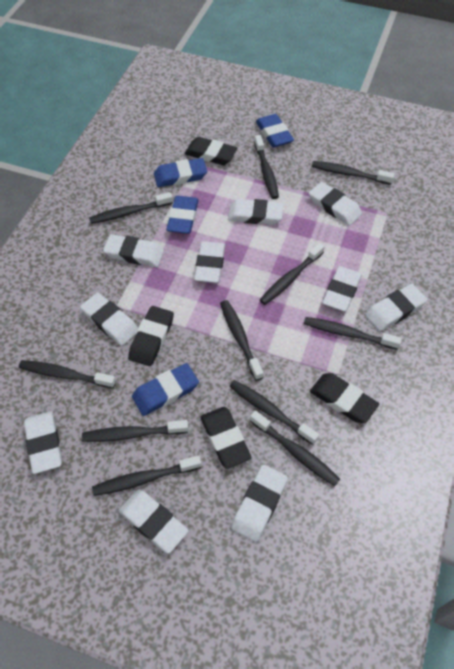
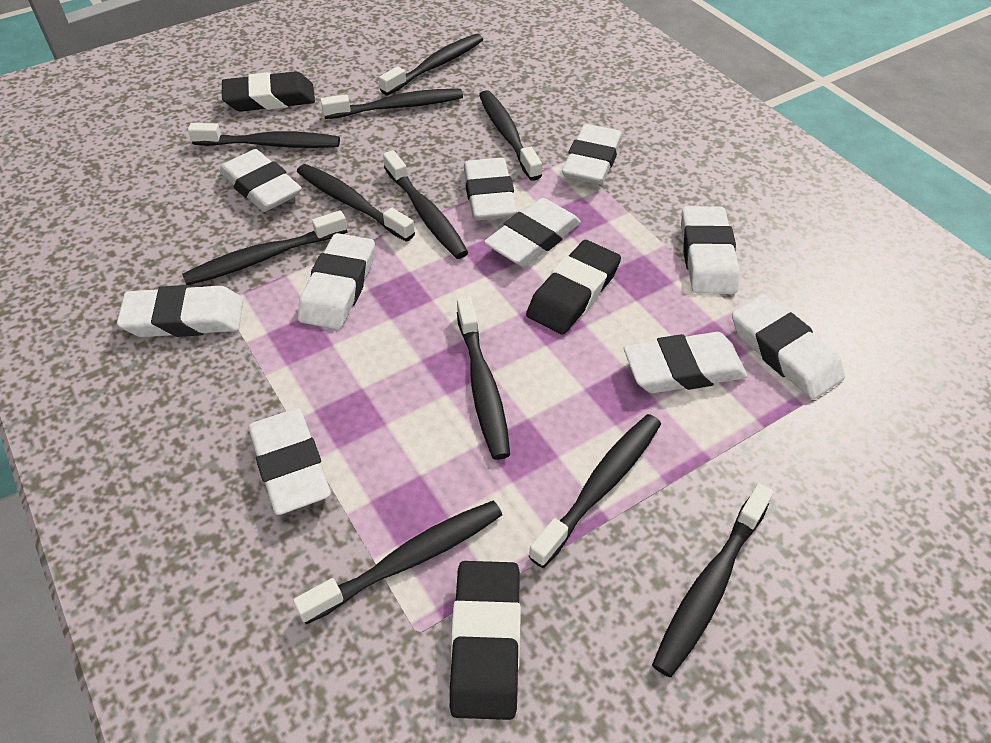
black eraser: [128,306,174,366] [184,137,237,165] [200,407,251,469] [310,373,379,423] = 4 -> [222,71,315,112] [450,561,521,720] [526,240,621,335] = 3
blue eraser: [132,363,199,416] [154,158,207,187] [166,196,199,234] [256,114,294,147] = 4 -> none = 0

